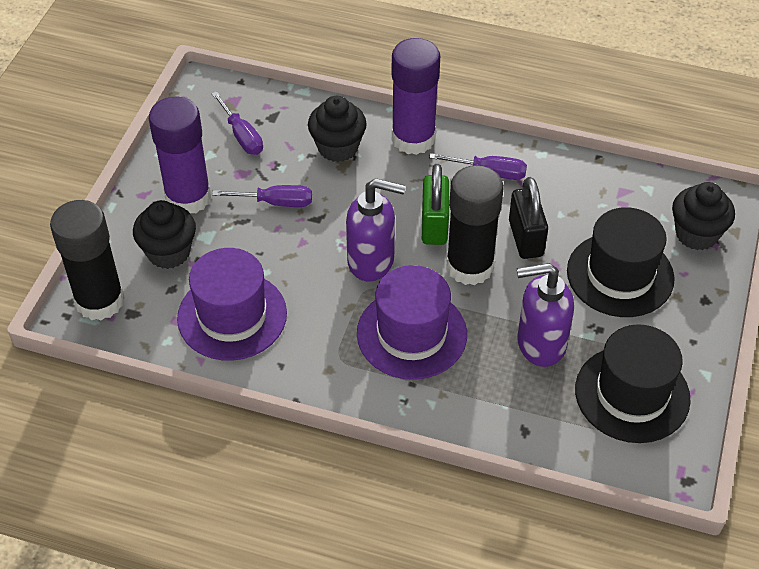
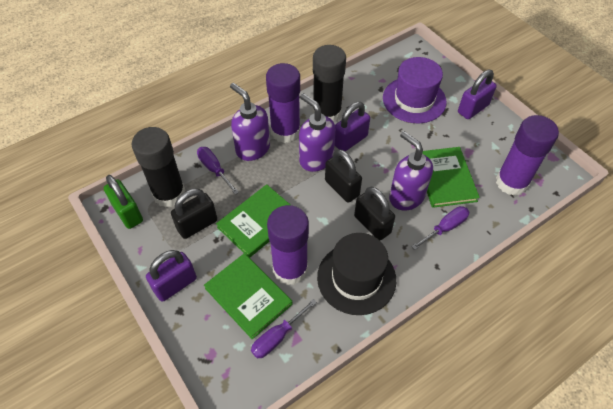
black cupcake: [133,200,196,269] [308,96,367,162] [672,182,735,250] = 3 -> none = 0
black hat: [567,207,675,317] [575,324,691,443] = 2 -> [317,233,396,315] = 1
black padlock: [509,177,548,259] = 1 -> [171,188,217,239] [325,149,362,203] [354,187,395,240] = 3
green book: none = 0 -> [204,253,292,339] [216,184,290,258] [422,147,480,208] = 3
purple glue stick: [149,97,211,214] [392,38,440,155] = 2 -> [266,63,300,143] [267,205,309,285] [496,115,559,196] = 3
purple hat: [177,248,287,361] [357,265,467,380] = 2 -> [383,57,447,123] = 1
purple padlock: none = 0 -> [146,250,197,302] [335,102,370,151] [458,70,497,119] = 3
purple soap dispenser: [346,178,406,281] [517,263,574,367] = 2 -> [230,83,270,161] [299,93,336,172] [389,131,433,211] = 3

